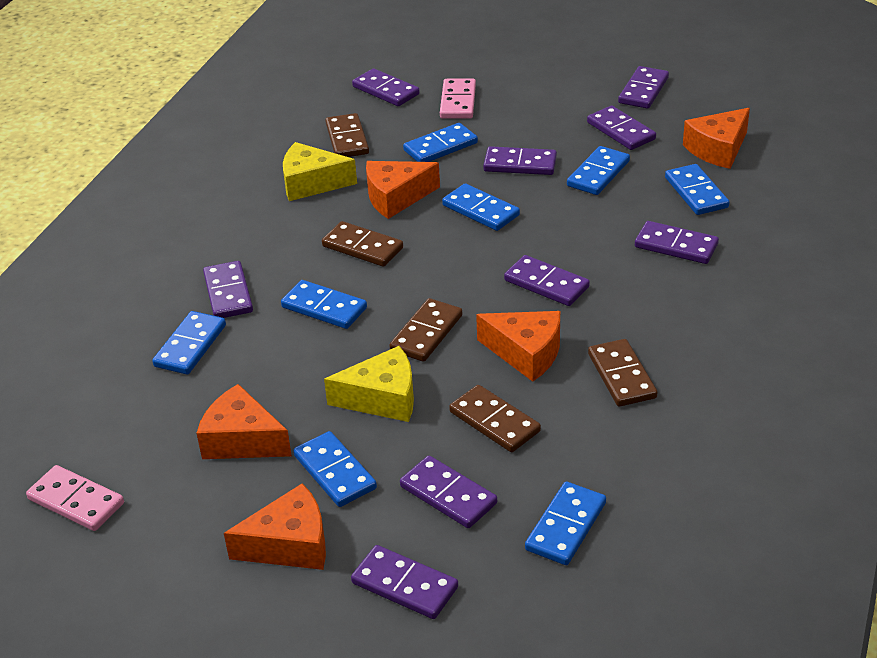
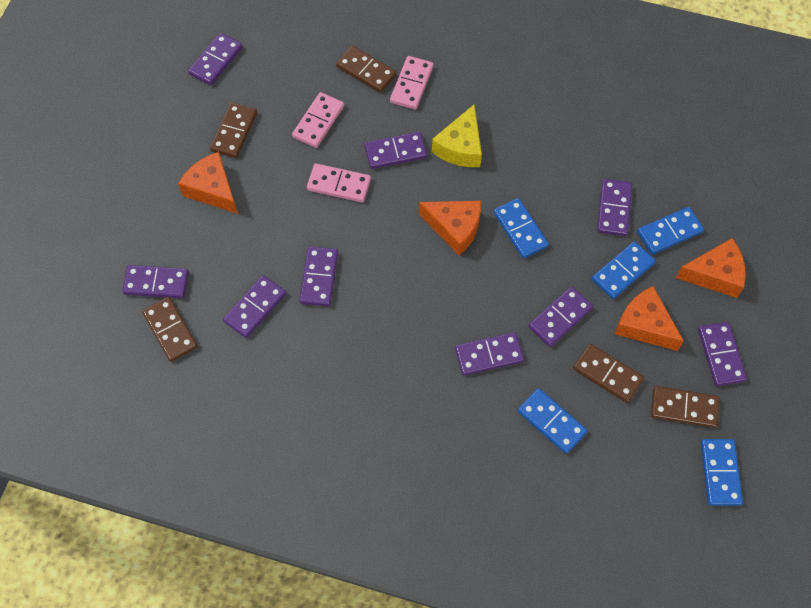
blue domino: [152,311,226,374] [281,280,367,329] [293,431,377,507] [403,123,478,162] [442,183,520,231] [525,481,606,565] [567,146,630,195] [665,164,729,215] = 8 -> [493,198,549,259] [518,388,587,454] [592,241,656,299] [637,207,704,255] [701,439,743,506] = 5
orange cheese: [197,384,292,459] [224,483,326,570] [366,161,440,219] [476,311,560,382] [683,108,750,169] = 5 -> [178,152,238,214] [419,201,481,255] [615,286,684,351] [676,238,746,298] = 4
pink domino: [26,465,124,531] [440,79,476,119] = 2 -> [292,92,344,148] [307,163,371,202] [390,56,433,110] = 3
yellow cheese: [283,142,357,201] [324,346,414,422] = 2 -> [432,105,482,167] = 1

